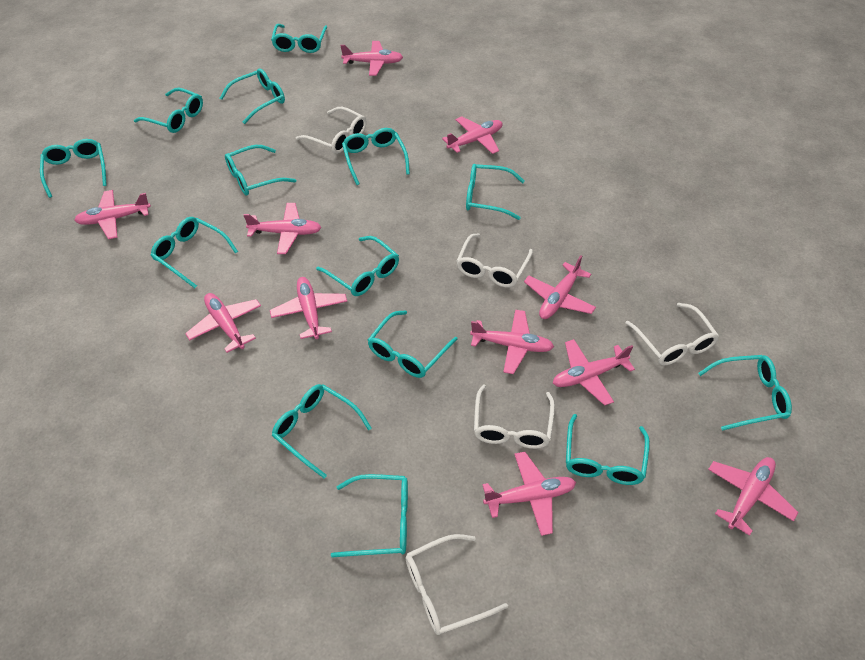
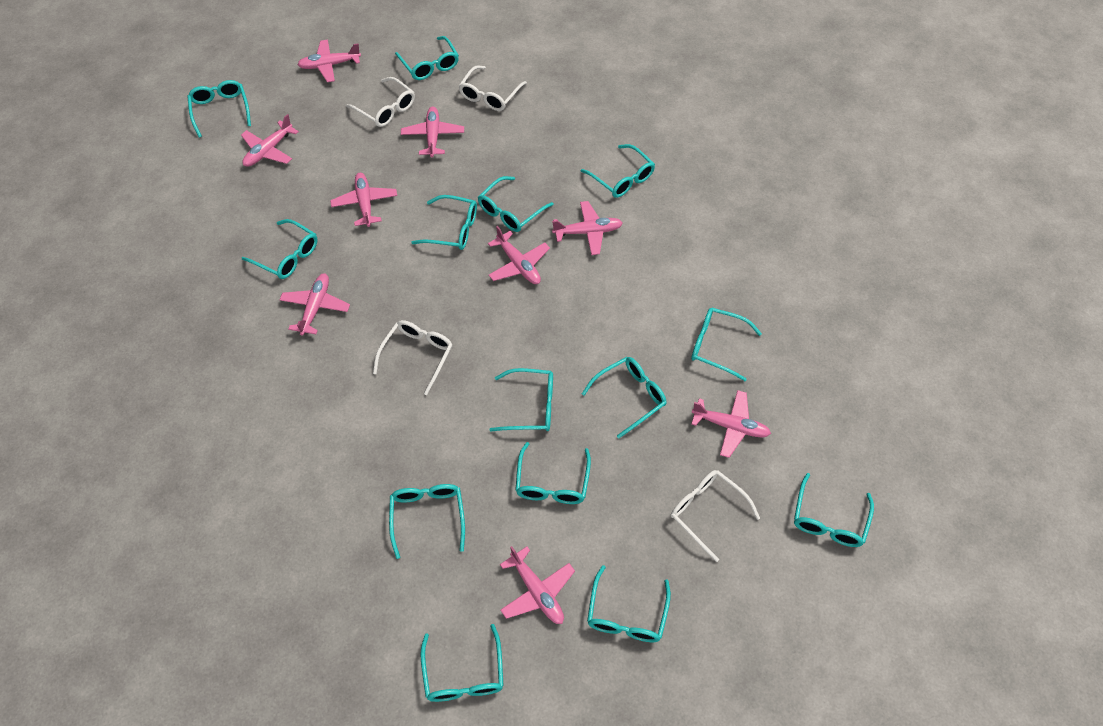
pink plane: [74,190,151,239] [185,293,261,353] [244,203,322,254] [270,277,348,339] [340,41,403,76] [442,116,502,154] [470,310,554,374] [482,452,576,536] [524,255,596,319] [553,339,635,406] [708,457,799,536] = 11 -> [241,114,299,167] [279,273,350,336] [297,40,361,82] [330,173,397,227] [401,106,464,157] [488,226,550,284] [500,546,575,624] [552,201,623,255] [691,390,771,458] = 9
white glasses: [296,107,367,154] [405,534,508,635] [457,233,533,287] [474,384,555,449] [626,303,719,365] = 5 -> [346,77,415,127] [373,320,453,395] [459,66,527,111] [671,470,760,562] = 4

